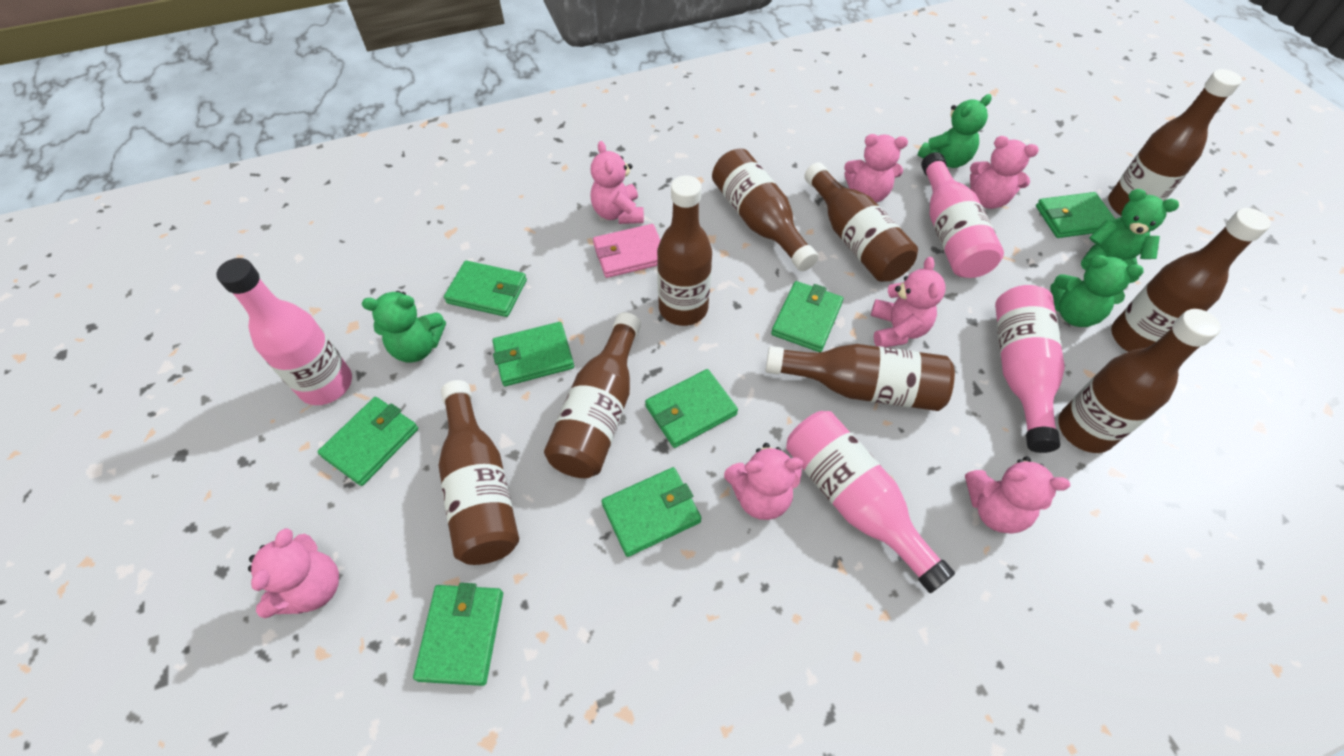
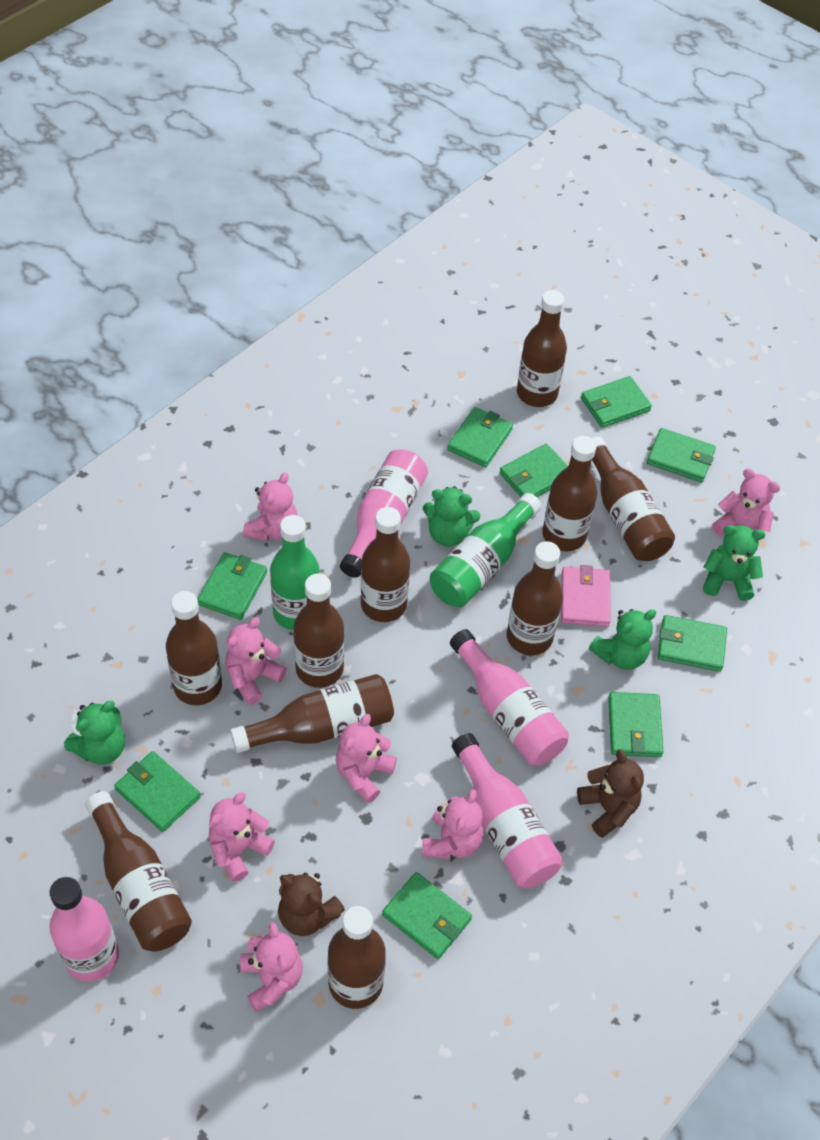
brown bottle: [439,380,519,565] [544,312,641,478] [657,175,712,326] [712,148,819,271] [766,344,955,411] [804,162,918,282] [1058,309,1221,453] [1108,69,1242,215] [1111,208,1271,352] = 9 -> [85,791,192,952] [166,591,222,705] [230,674,394,753] [294,574,344,688] [328,906,386,1009] [361,507,410,622] [507,541,563,655] [517,290,567,407] [542,436,597,551] [592,436,675,561] = 10
brown teddy bear: none = 0 -> [278,873,345,936] [577,749,644,838] = 2
green bottle: none = 0 -> [270,515,319,630] [430,493,541,607] = 2
green wallet: [317,397,418,486] [413,583,503,686] [444,260,527,317] [492,322,574,386] [602,467,701,557] [645,369,738,448] [771,281,843,352] [1036,192,1115,238] = 8 -> [114,751,201,832] [198,552,267,620] [382,872,472,959] [447,407,513,467] [500,444,568,497] [581,376,652,428] [608,692,664,757] [647,428,716,482] [658,615,727,672] = 9

